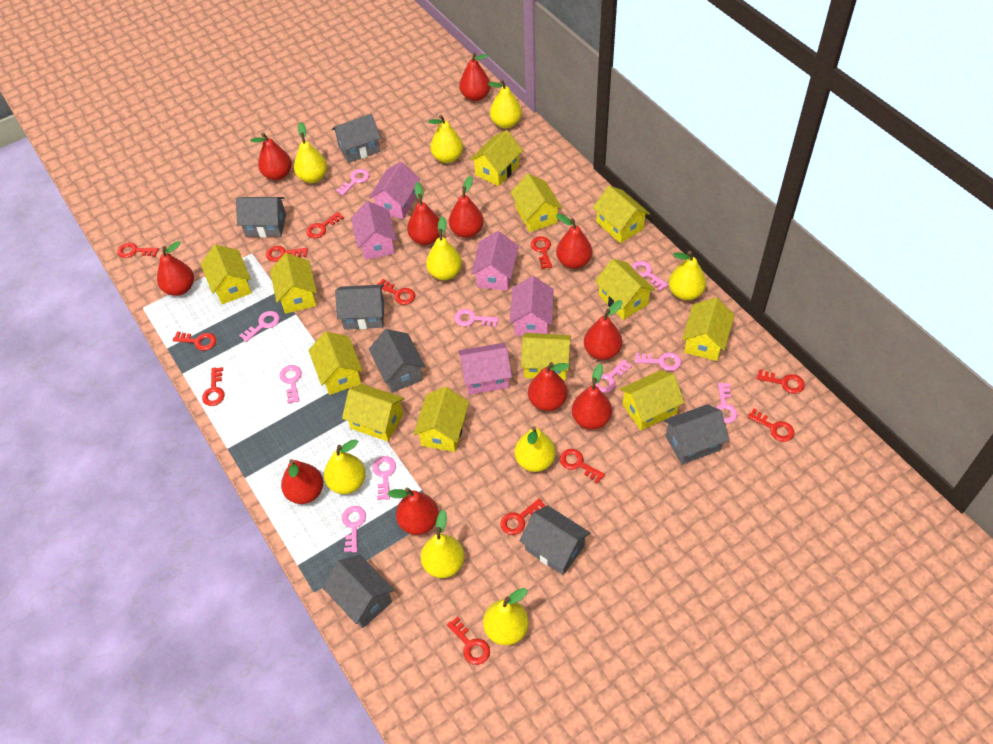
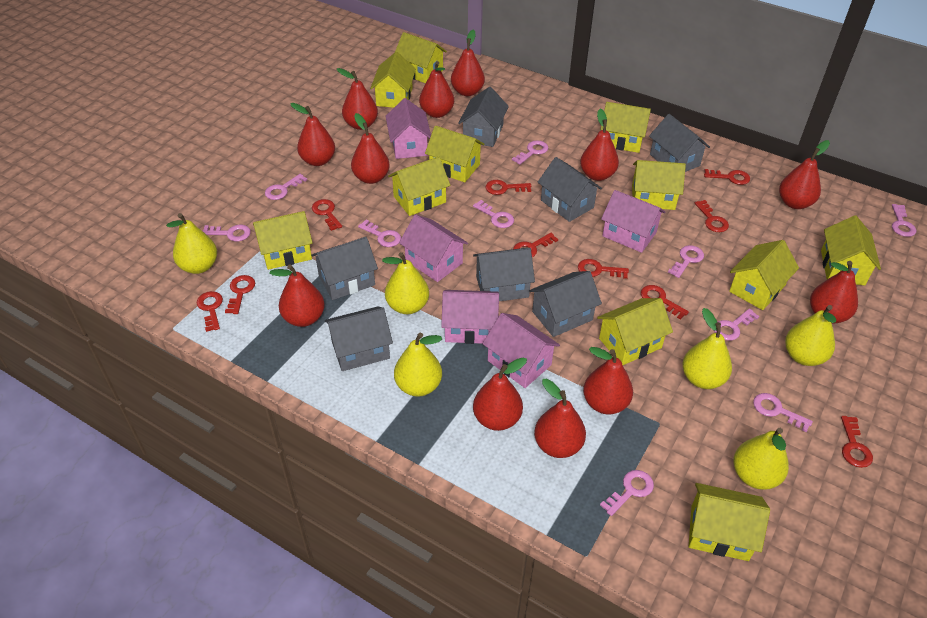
red key: [117,242,159,258] [173,332,216,351] [202,367,225,406] [266,246,308,262] [306,212,344,238] [377,279,415,305] [447,616,490,665] [500,498,545,535] [531,236,552,269] [560,449,605,484] [747,408,795,442] [756,369,805,394] = 12 -> [197,291,223,332] [225,275,255,314] [312,199,342,231] [486,180,531,195] [513,233,558,257] [578,259,629,279] [641,285,689,320] [694,200,729,232] [704,169,750,185] [841,416,873,468] = 10
red pear: [157,241,194,296] [250,133,292,180] [281,459,323,504] [388,488,439,535] [407,182,440,245] [449,176,484,238] [459,52,491,101] [528,362,570,411] [556,214,592,269] [572,364,612,430] [584,300,622,360] = 11 -> [269,264,325,327] [290,103,335,166] [337,68,378,130] [351,113,390,184] [419,61,454,118] [451,30,485,96] [473,357,527,431] [534,379,586,458] [580,109,619,181] [583,347,633,415] [779,140,830,209] [810,261,858,323] = 12
yellow house: [201,244,252,304] [270,253,317,314] [308,331,363,395] [342,384,405,441] [414,387,469,452] [470,130,523,186] [510,173,562,232] [521,333,571,380] [593,185,650,243] [595,259,655,320] [620,370,685,431] [682,297,735,361] = 12 -> [253,211,313,270] [370,52,416,108] [388,157,450,216] [395,32,447,83] [425,126,485,182] [597,298,673,365] [600,102,651,153] [632,160,686,210] [689,483,770,561] [729,240,799,310] [821,215,881,285] = 11
yellow pear: [294,122,327,183] [324,439,366,494] [421,510,465,578] [426,217,462,280] [428,115,463,163] [483,588,529,645] [488,79,522,128] [515,426,556,472] [669,251,706,300] = 9 -> [166,213,217,274] [382,252,429,314] [394,333,442,397] [682,308,732,389] [733,428,789,490] [785,305,836,366] = 6

